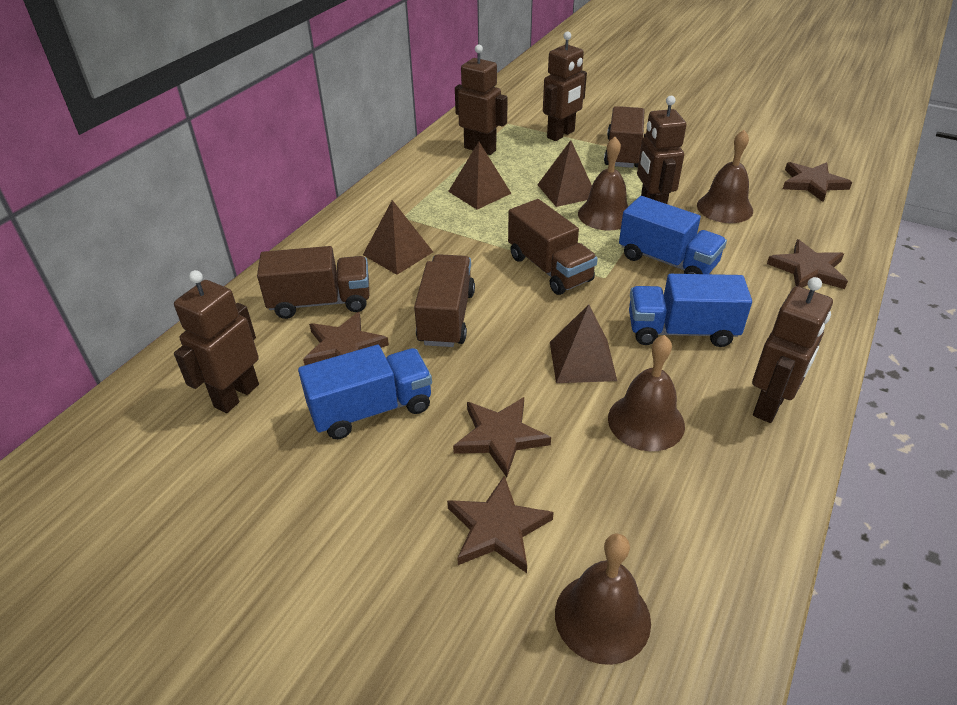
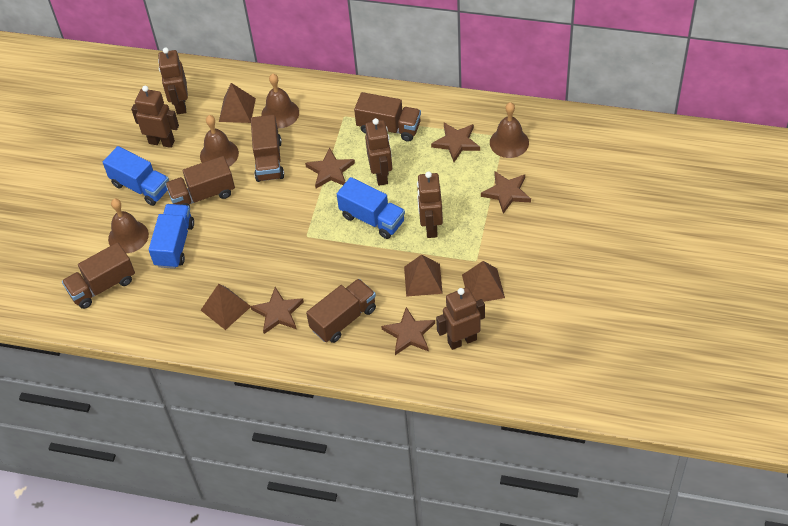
brown truck: [257,246,369,319] [414,254,475,347] [508,199,598,295] [604,106,645,168] = 4 -> [62,242,135,309] [165,156,235,206] [251,115,284,182] [306,279,376,343] [354,92,421,142] = 5

